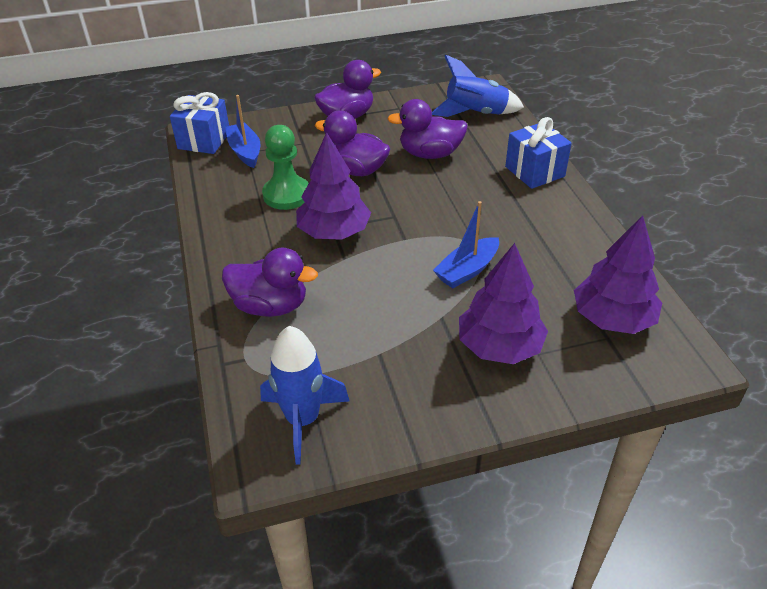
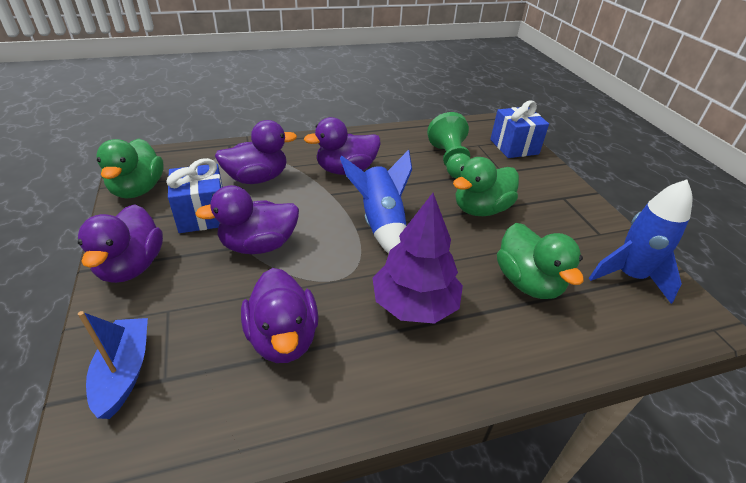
blue boat: [226,95,260,168] [433,201,499,288] = 2 -> [78,311,148,419] = 1
green duck: none = 0 -> [96,139,164,199] [453,157,519,216] [497,223,584,299] = 3
purple duck: [222,248,318,317] [314,60,381,119] [315,110,390,176] [387,99,468,159] = 4 -> [78,204,163,283] [195,185,299,254] [215,120,297,184] [241,268,319,363] [304,117,381,175] = 5
purple tree: [296,132,371,240] [459,243,548,364] [574,215,662,334] = 3 -> [372,193,463,324] = 1

